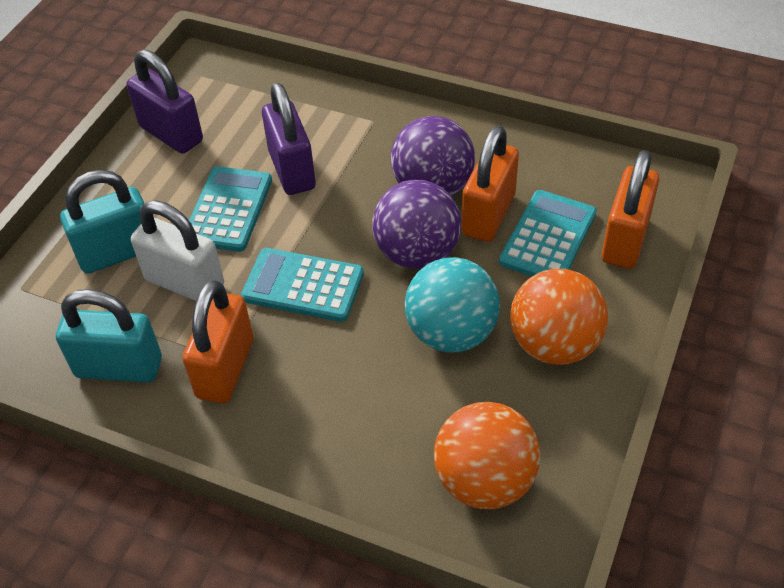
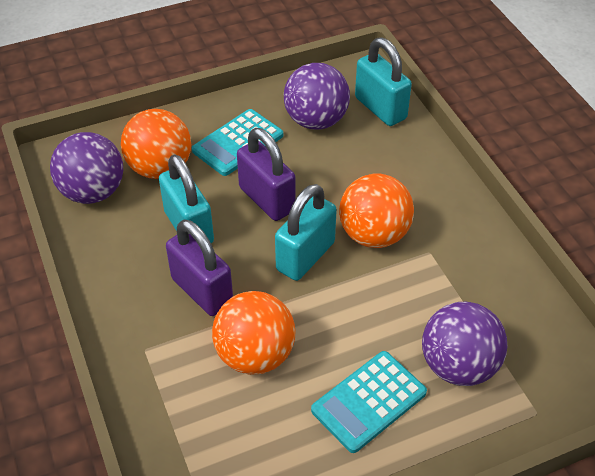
orange ball: [434,402,540,509] [510,269,608,365] = 2 -> [121,109,191,179] [212,291,295,375] [339,174,414,248] = 3
orange padlock: [183,280,253,403] [462,126,519,242] [602,150,659,269] = 3 -> none = 0
purple ball: [372,180,461,269] [390,116,475,196] = 2 -> [50,132,123,204] [284,63,350,130] [422,302,507,386] = 3
turquoise ball: [405,257,500,353] = 1 -> none = 0
turquoise calculator: [189,166,272,252] [241,248,364,322] [499,190,596,276] = 3 -> [192,109,283,176] [311,351,427,453] = 2
turquoise padlock: [56,289,162,383] [60,170,144,274] = 2 -> [159,154,214,243] [275,184,337,281] [355,37,412,126] = 3
white padlock: [131,200,224,301] = 1 -> none = 0

